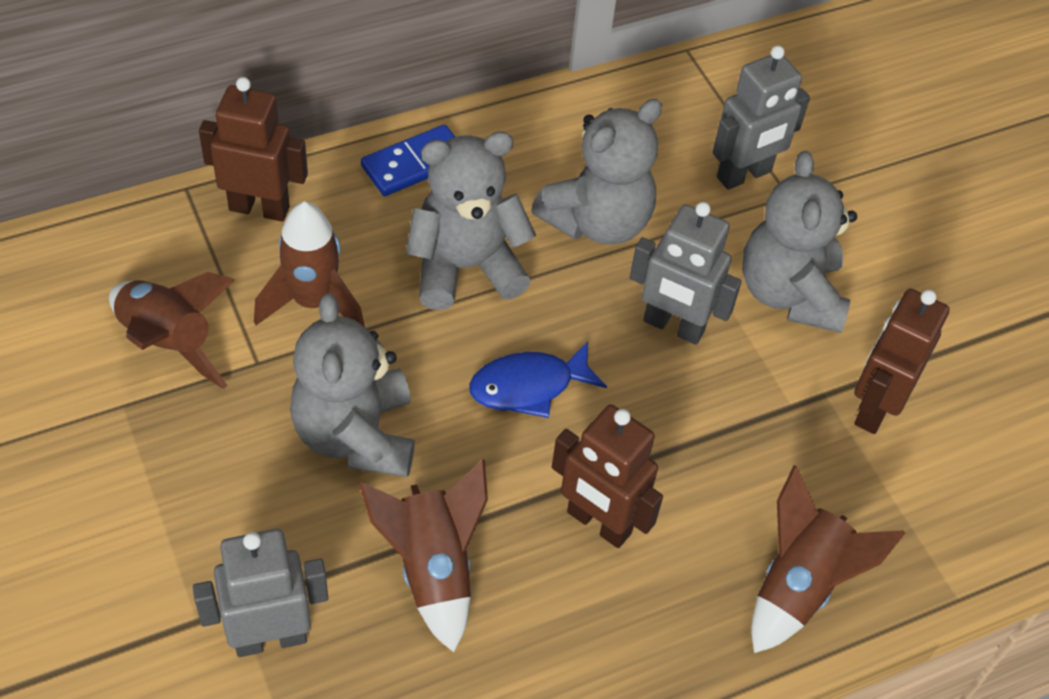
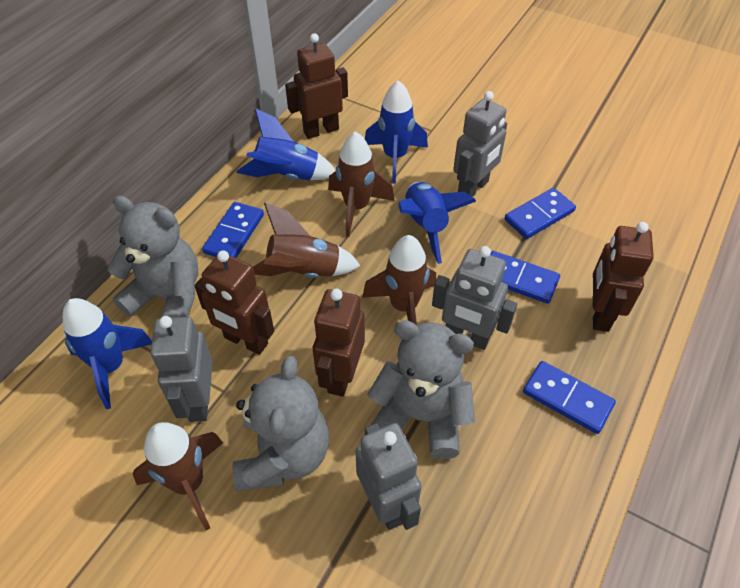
blue domino: [361,125,455,196] = 1 -> [202,202,264,258] [490,251,560,304] [504,188,576,239] [523,361,616,434] = 4
blue fish: [469,341,607,418] = 1 -> none = 0
blue rocket: none = 0 -> [63,298,152,409] [236,108,335,180] [365,80,428,184] [398,182,476,264] = 4
brown robot: [199,77,308,222] [552,404,663,548] [854,289,950,434] = 3 -> [194,250,274,355] [285,33,348,139] [313,289,365,397] [593,222,654,332] = 4
grey robot: [193,529,328,657] [630,202,742,345] [712,46,810,190] = 3 -> [150,316,213,422] [355,423,422,530] [432,246,517,350] [453,91,507,197] = 4
grey teddy bear: [290,293,415,477] [406,132,536,310] [531,99,662,245] [742,151,857,333] = 4 -> [108,196,198,318] [232,356,329,491] [367,320,475,459] = 3

